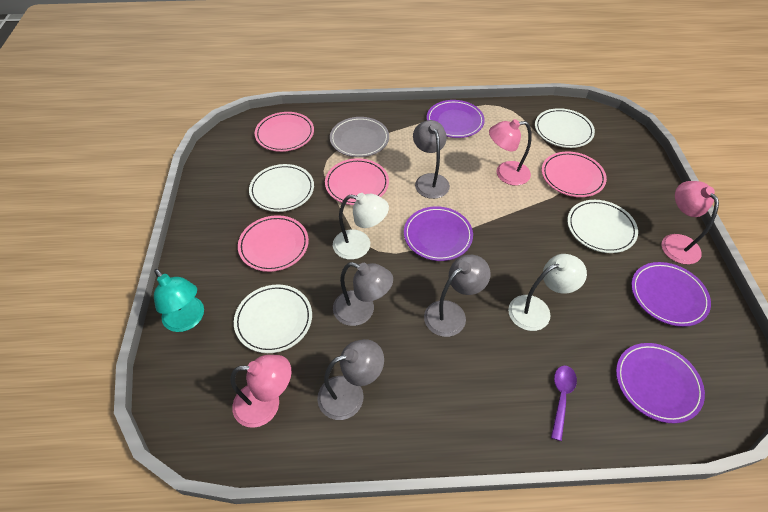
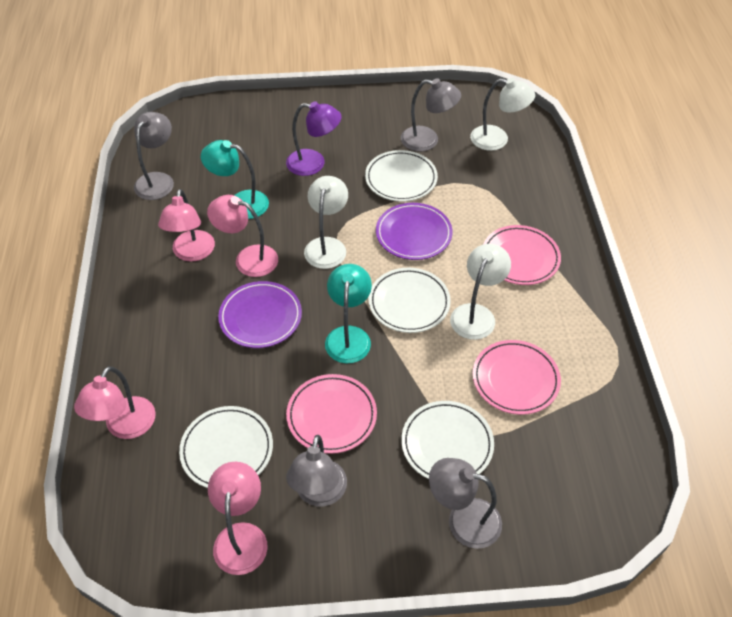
grey plate: [330,117,389,157] = 1 -> none = 0
pink lamp: [230,355,291,428] [489,119,532,186] [662,181,719,264] = 3 -> [74,366,156,439] [158,189,215,262] [207,195,278,277] [208,461,268,575] = 4
pink plate: [238,215,309,272] [255,112,314,152] [325,158,389,205] [542,151,607,197] = 4 -> [286,374,377,454] [472,340,561,415] [484,225,561,285] = 3
purple lamp: none = 0 -> [286,101,342,176] = 1
purple plate: [404,206,473,261] [427,100,485,138] [616,343,705,423] [631,262,711,327] = 4 -> [218,281,302,348] [376,203,453,260] = 2
purple spoon: [551,365,577,441] = 1 -> none = 0
turquoise lamp: [154,269,204,332] = 1 -> [201,140,269,219] [325,264,372,363] = 2
white lamp: [333,193,389,260] [508,254,587,331] = 2 -> [304,176,348,269] [450,244,511,340] [470,78,535,151] = 3

